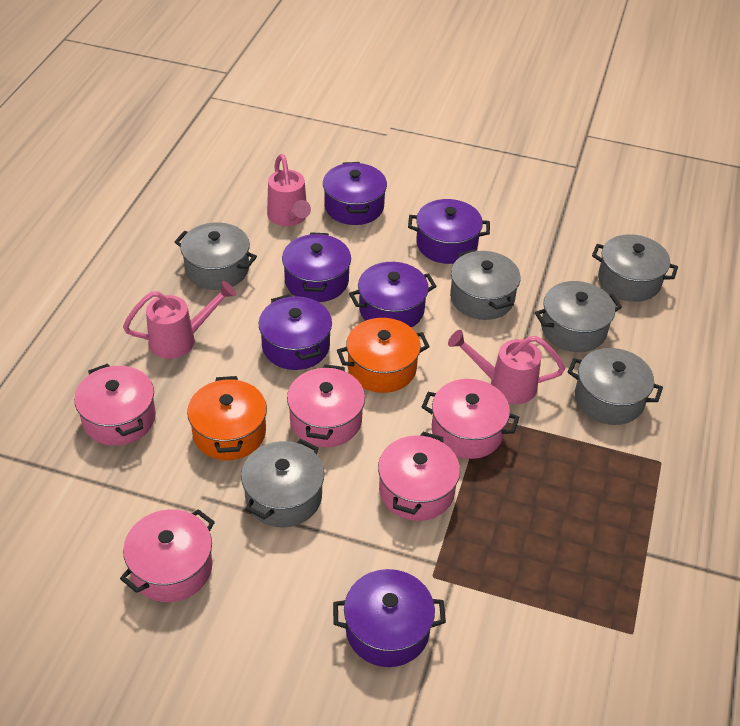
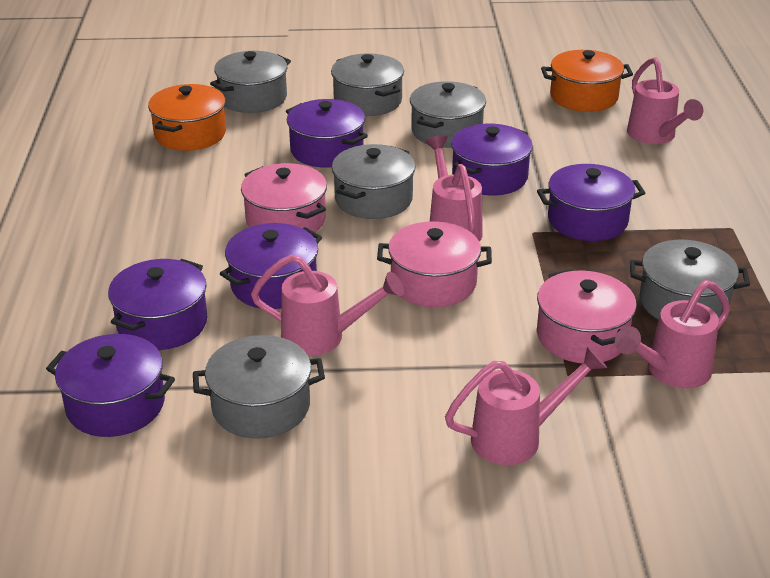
pink pot: [74,363,156,446] [120,509,215,602] [287,364,365,447] [378,432,460,521] [422,379,519,459] = 5 -> [241,163,327,232] [377,221,492,307] [537,269,636,363] = 3
pink watering can: [123,281,236,359] [267,154,311,226] [448,330,565,404] = 3 -> [251,254,404,356] [425,135,483,242] [445,346,607,465] [615,280,730,389] [627,57,703,144] = 5

